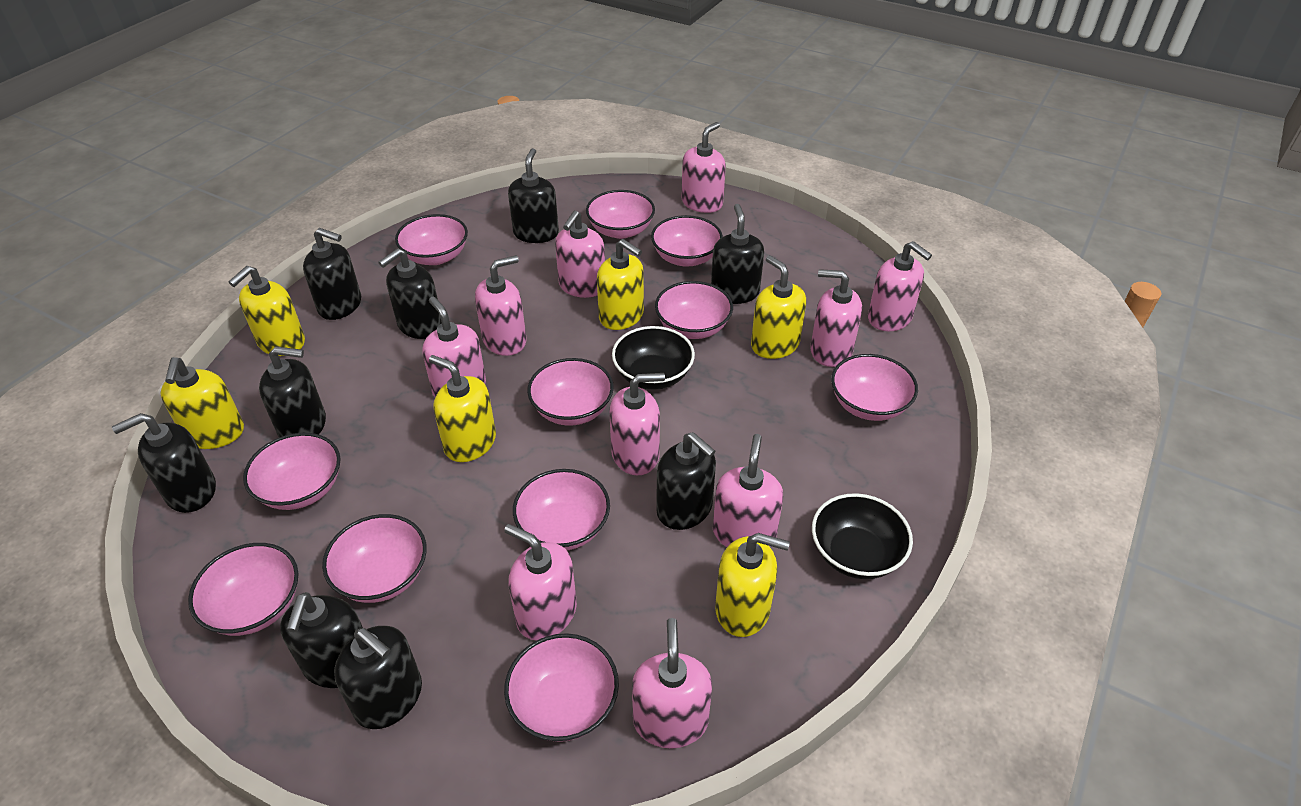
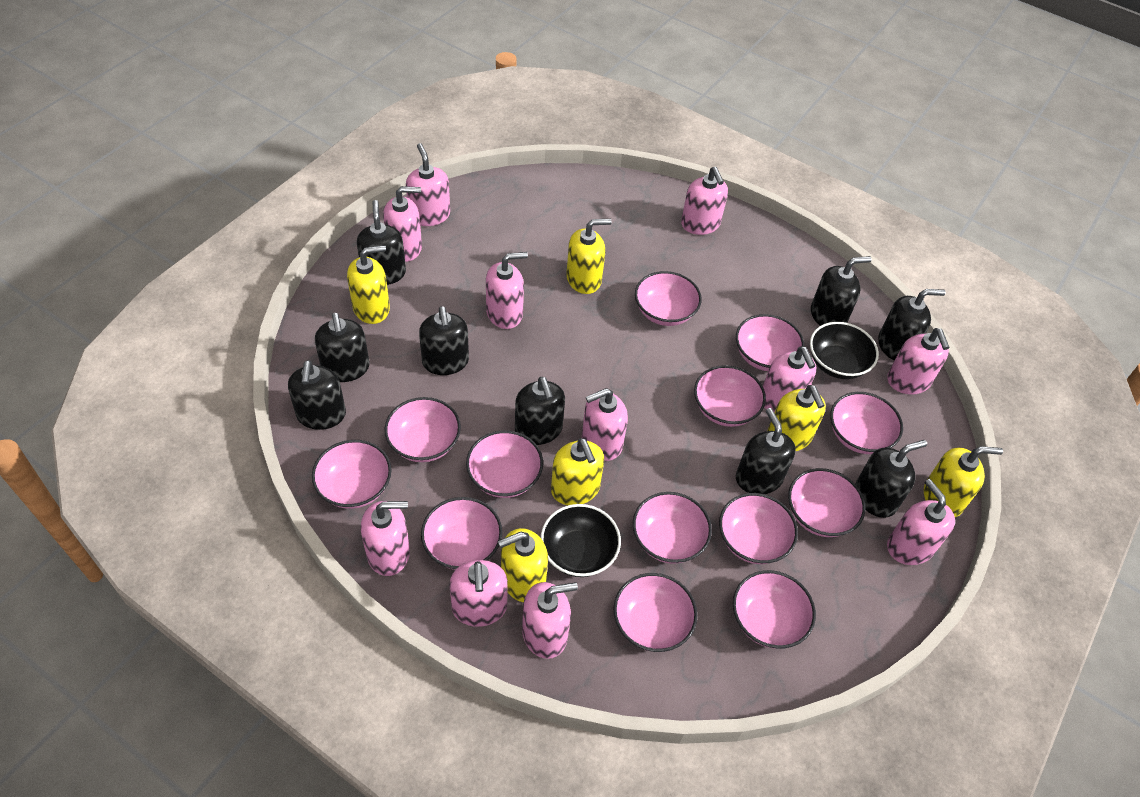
pink bowl: [188,543,299,636] [243,433,341,510] [322,514,427,603] [395,214,468,265] [504,633,619,742] [513,469,610,551] [527,358,614,426] [586,190,655,239] [651,215,723,267] [655,281,733,339] [831,354,918,421] = 11 -> [312,440,391,509] [384,397,461,462] [421,497,502,570] [466,430,543,498] [614,573,697,652] [633,492,712,564] [635,271,702,326] [694,365,766,427] [719,493,798,564] [733,570,816,649] [736,314,804,371] [788,468,865,537] [830,392,903,454] = 13
pink soap dispenser: [422,297,486,397] [475,255,527,356] [504,524,577,640] [555,211,605,298] [609,373,665,475] [632,618,712,748] [681,122,726,213] [713,434,783,547] [810,269,862,367] [868,241,932,331] = 10 -> [361,501,410,576] [383,186,422,262] [406,143,450,226] [449,560,508,627] [486,252,528,329] [522,582,578,659] [582,388,628,461] [681,167,728,235] [763,347,817,412] [887,328,950,395] [887,479,955,565] = 11

